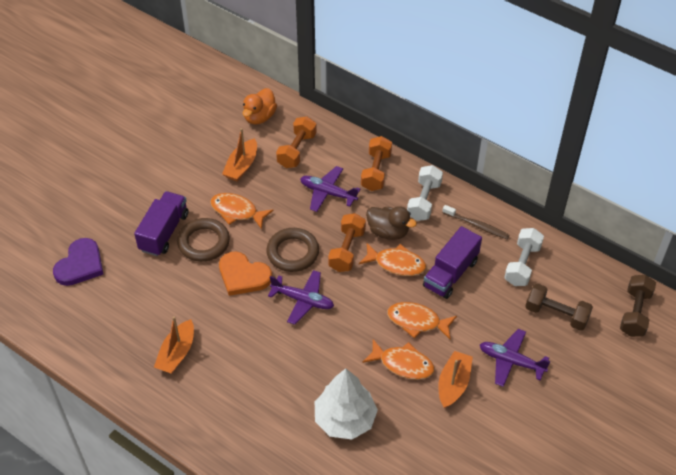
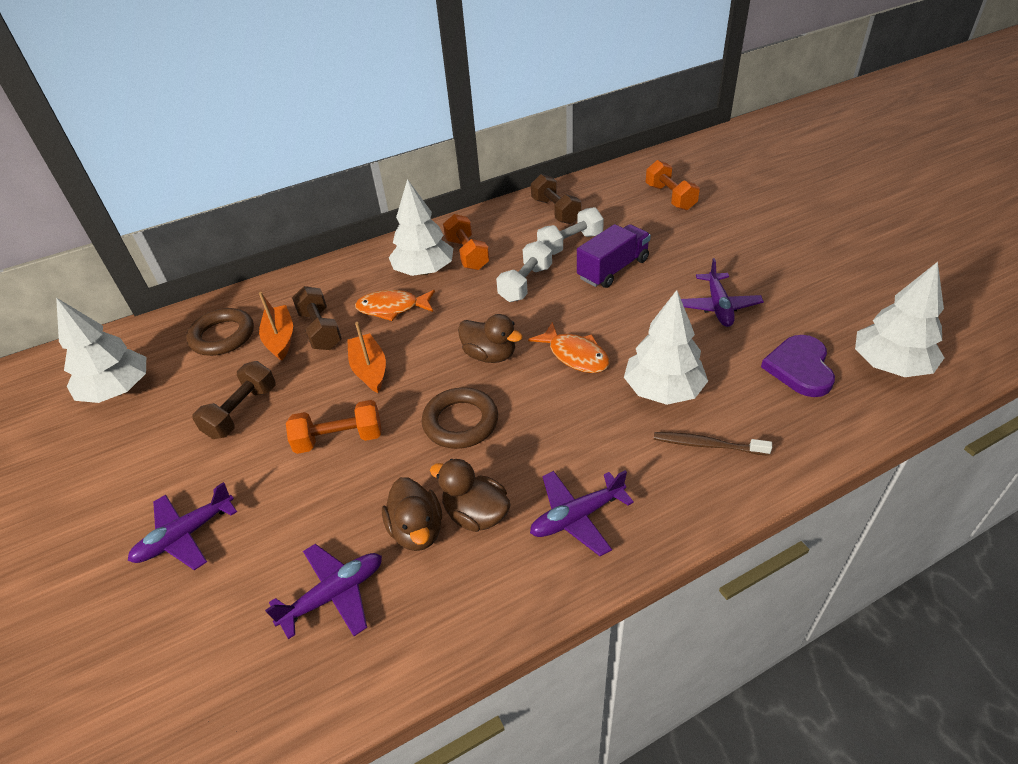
brown duck: [366,206,417,240] = 1 -> [382,477,442,551] [430,459,511,532] [458,314,523,363] = 3
brown dumbbell: [525,283,593,331] [620,275,656,337] = 2 -> [192,361,276,439] [292,286,342,350] [531,174,581,224] = 3
orange boat: [154,316,194,374] [222,128,257,182] [438,351,473,408] = 3 -> [259,292,293,361] [348,322,386,393] = 2
orange duck: [243,88,277,125] = 1 -> none = 0
orange fish: [210,193,274,229] [359,243,426,276] [362,339,435,380] [387,302,457,339] = 4 -> [355,290,435,321] [528,322,609,373] = 2
orange heart: [219,252,272,296] = 1 -> none = 0
purple plane: [268,270,334,325] [300,166,360,212] [480,329,550,387] = 3 -> [128,482,237,570] [265,544,382,639] [530,470,634,556] [681,258,764,327] = 4
purple truck: [134,191,188,256] [423,226,482,299] = 2 -> [577,224,651,288] = 1
white tree: [315,369,378,439] = 1 -> [56,298,146,403] [389,179,453,276] [624,290,708,405] [855,262,944,377] = 4

